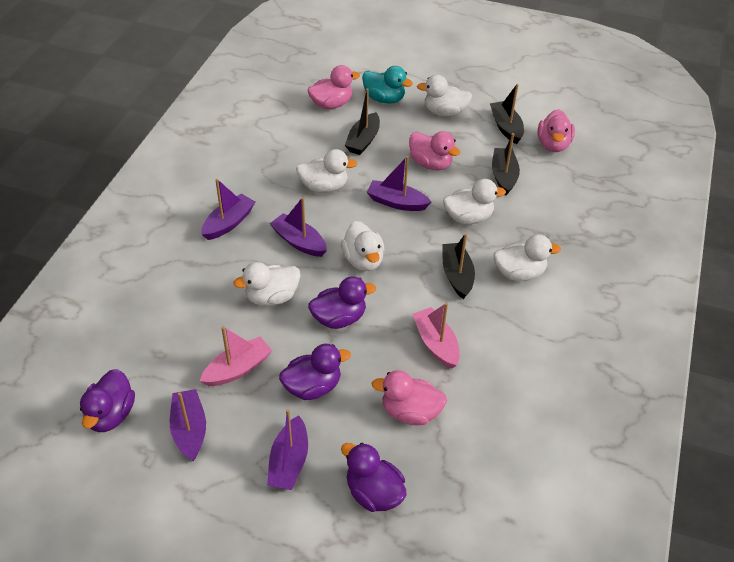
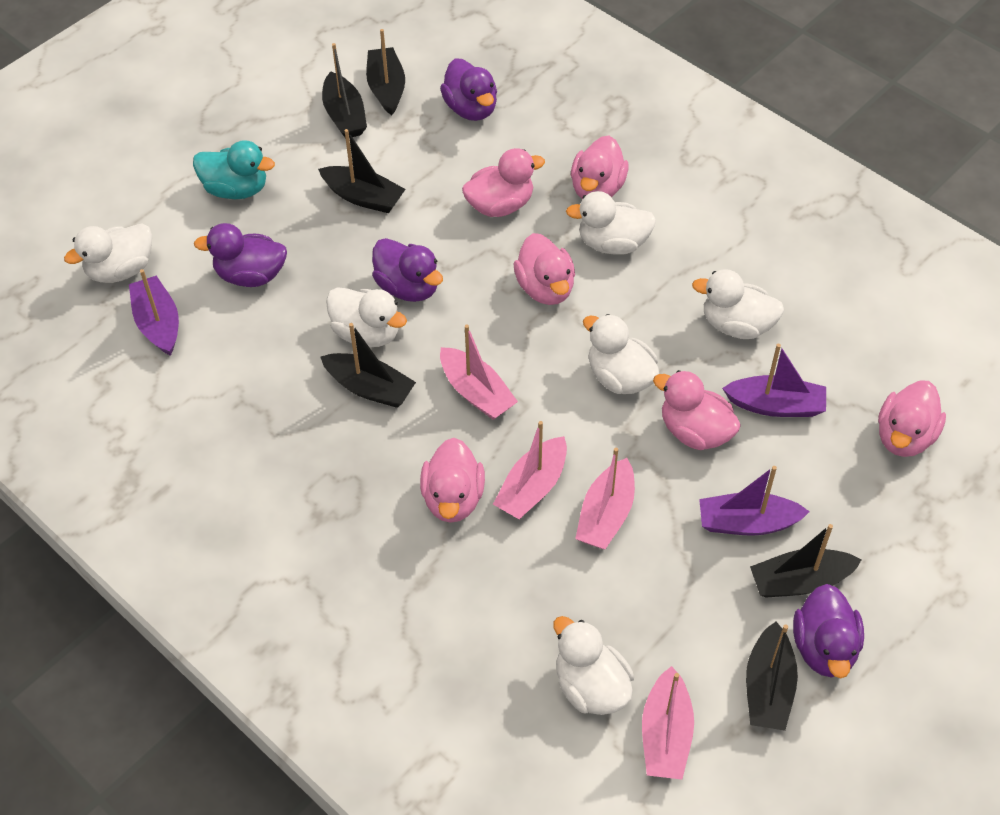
black boat: [345,88,380,155] [442,233,475,299] [490,84,524,144] [492,133,520,195] = 4 -> [318,129,406,213] [321,323,416,408] [322,43,367,137] [366,29,405,115] [746,622,798,731] [750,524,861,598] = 6
pink boat: [200,326,272,386] [413,303,460,369] = 2 -> [440,325,518,420] [493,421,567,520] [575,448,635,549] [642,666,694,780] = 4
pink duck: [307,65,360,109] [372,370,447,425] [409,131,460,170] [538,109,575,152] = 4 -> [420,438,485,523] [462,148,545,217] [514,233,575,305] [571,136,629,200] [653,370,741,450] [878,380,946,457] = 6
purple boat: [170,389,206,461] [201,179,255,240] [267,409,308,490] [270,197,327,257] [367,156,432,211] = 5 -> [129,269,179,356] [699,466,810,536] [722,344,826,417] = 3

